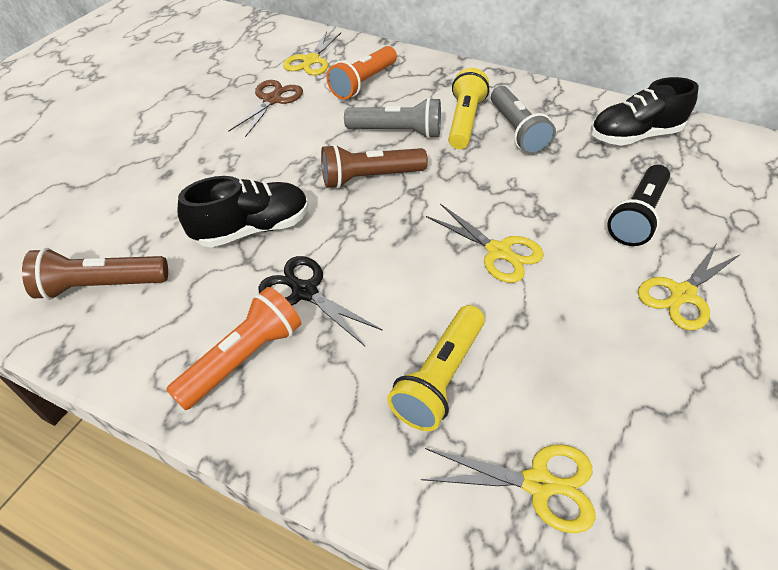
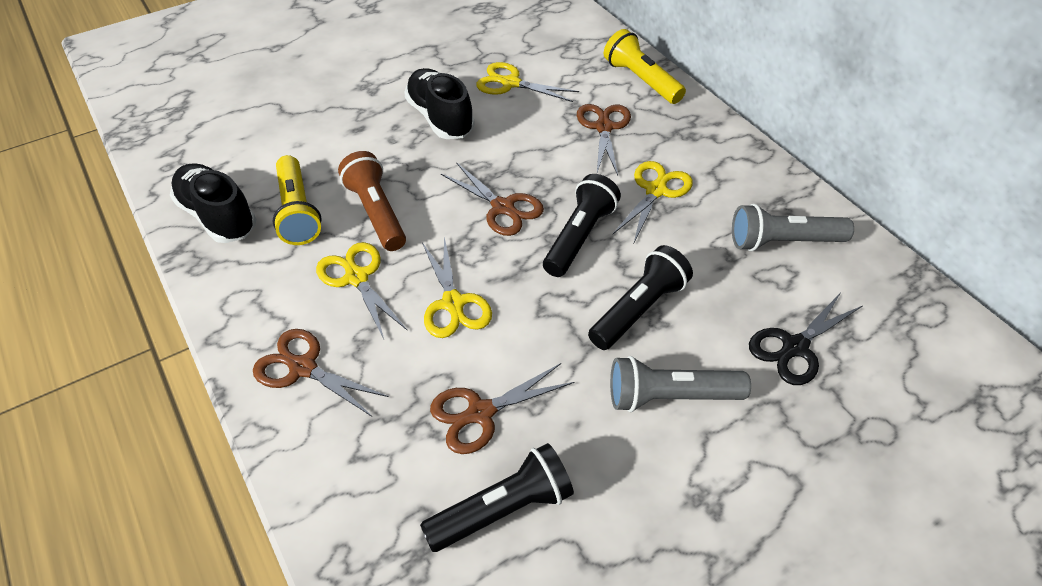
black flashlight: [607,165,670,246] = 1 -> [420,443,574,552] [543,174,621,277] [588,245,693,350] = 3
brown flashlight: [22,248,168,300] [321,144,428,188] = 2 -> [338,151,406,251] = 1
brown scissors: [228,80,303,137] = 1 -> [253,329,389,416] [430,363,574,454] [441,162,544,236] [577,104,631,176] = 4
orange flashlight: [166,287,301,410] [326,46,397,99] = 2 -> none = 0

